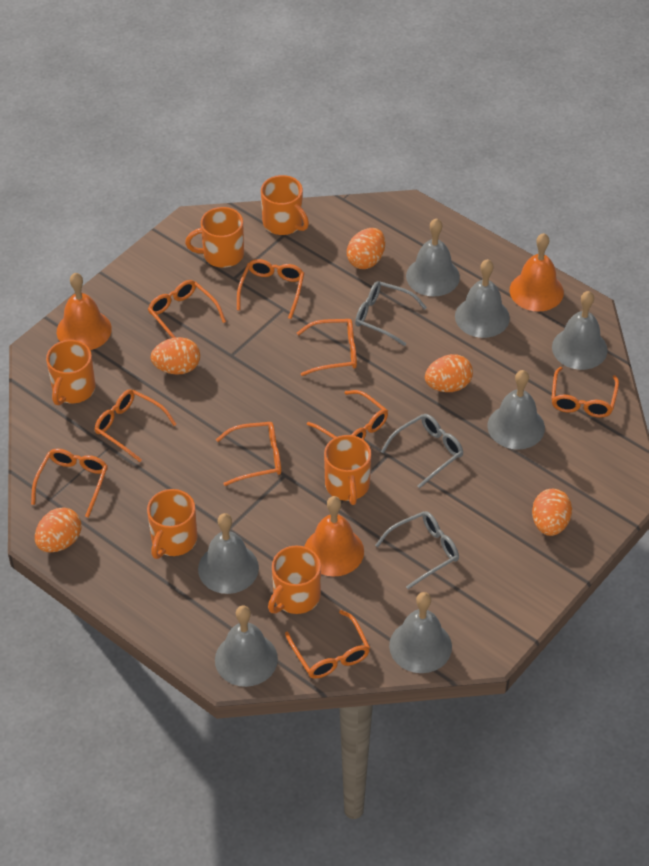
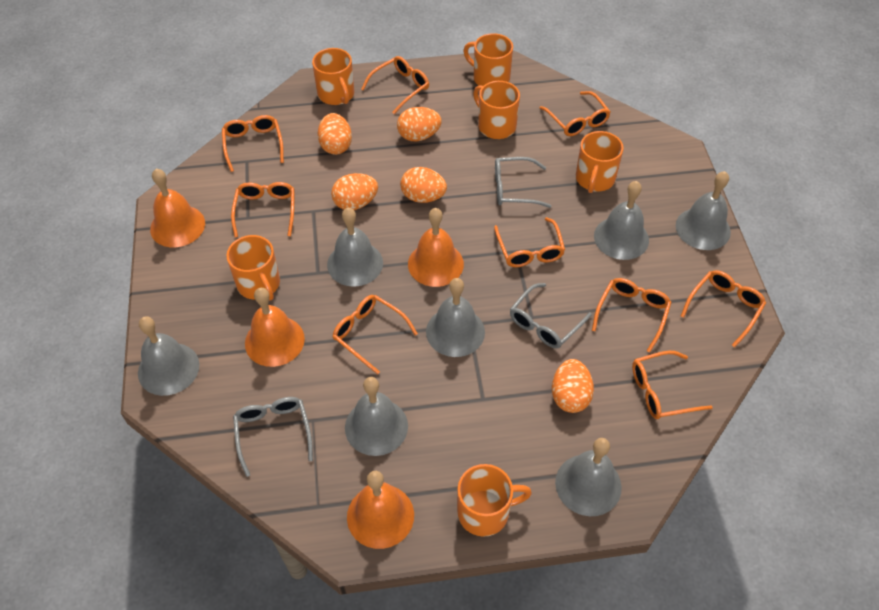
orange bell: [57,273,112,350] [304,496,364,577] [510,233,564,312] = 3 -> [150,169,205,247] [245,288,305,367] [347,471,414,549] [408,208,464,287] = 4

